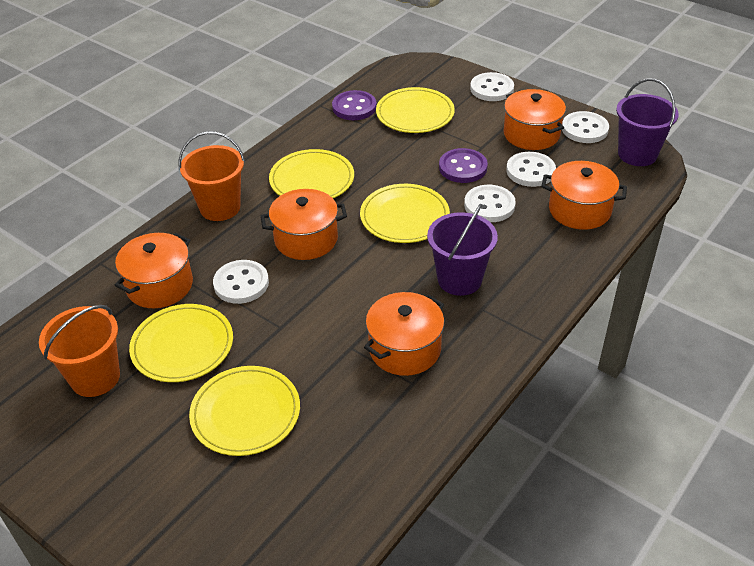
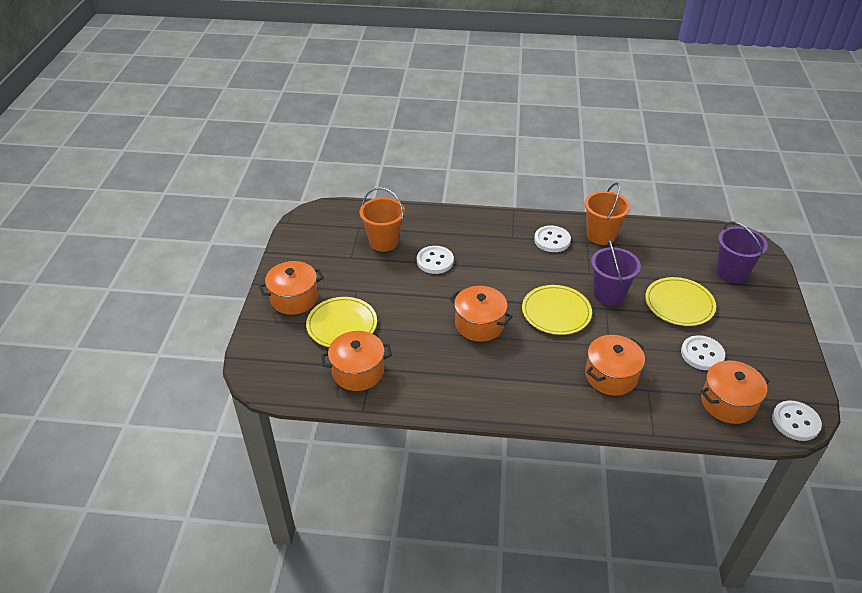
purple button: [332,90,377,120] [439,148,488,183] = 2 -> none = 0
white button: [213,260,269,304] [464,185,516,222] [470,72,514,101] [506,152,556,187] [562,111,609,143] = 5 -> [417,246,454,274] [534,226,571,252] [681,335,725,370] [772,400,822,441] = 4
yellow plate: [129,304,233,382] [189,366,300,456] [269,149,354,198] [360,184,450,243] [376,87,455,133] = 5 -> [306,297,377,347] [522,285,592,335] [645,277,716,326] = 3

